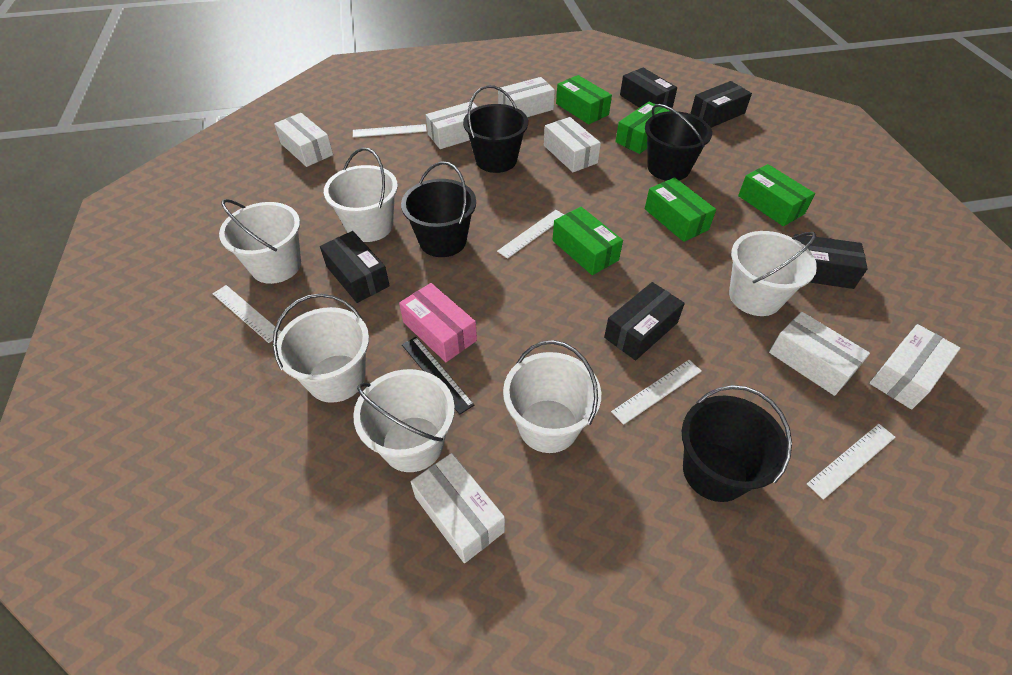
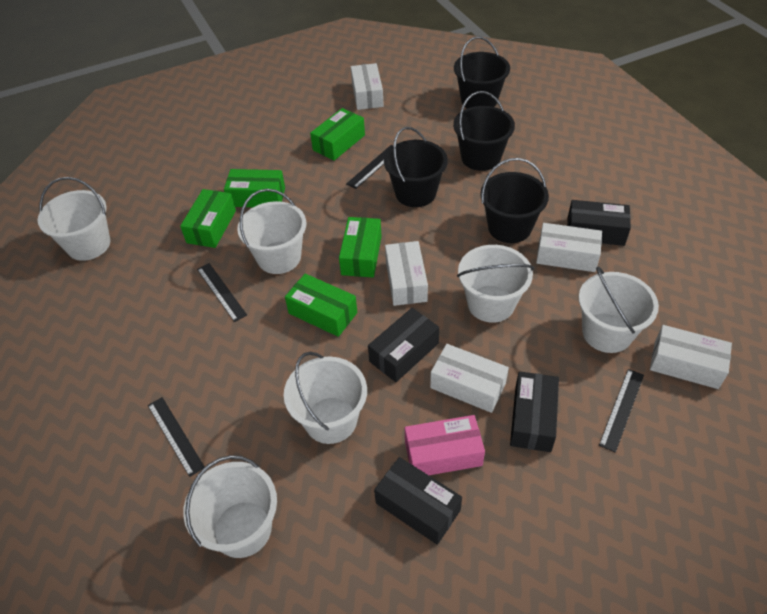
black box: [320,231,390,303] [604,282,685,360] [620,68,677,110] [690,81,752,128] [793,234,868,289] = 5 -> [368,308,439,382] [374,457,462,545] [510,371,559,452] [567,200,631,246] = 4
black ruler: [402,337,474,415] = 1 -> [148,397,205,477] [197,263,247,322] [346,145,393,189] [599,369,644,453] = 4
white box: [274,113,333,167] [411,453,505,563] [426,102,477,149] [498,77,555,117] [544,117,601,172] [769,312,870,396] [870,324,961,409] = 7 -> [351,63,384,110] [385,241,428,306] [430,344,509,413] [536,223,602,272] [650,325,732,389] = 5
white ruler: [213,285,281,343] [353,124,427,137] [497,210,564,259] [611,360,702,425] [807,424,896,500] = 5 -> none = 0

